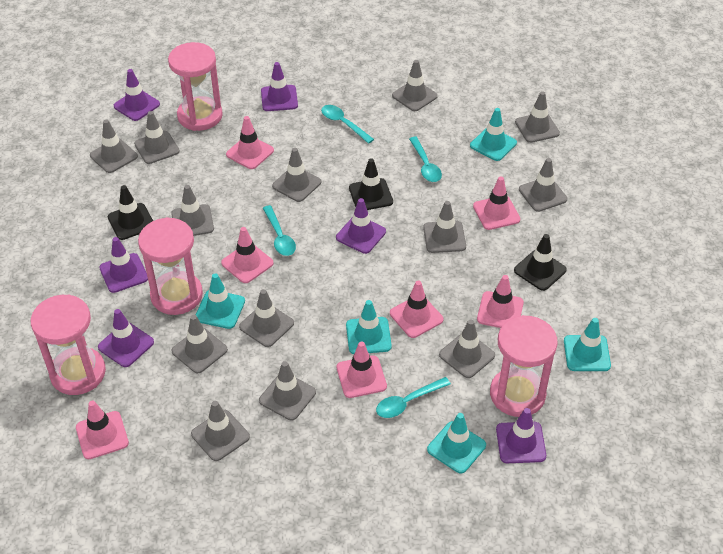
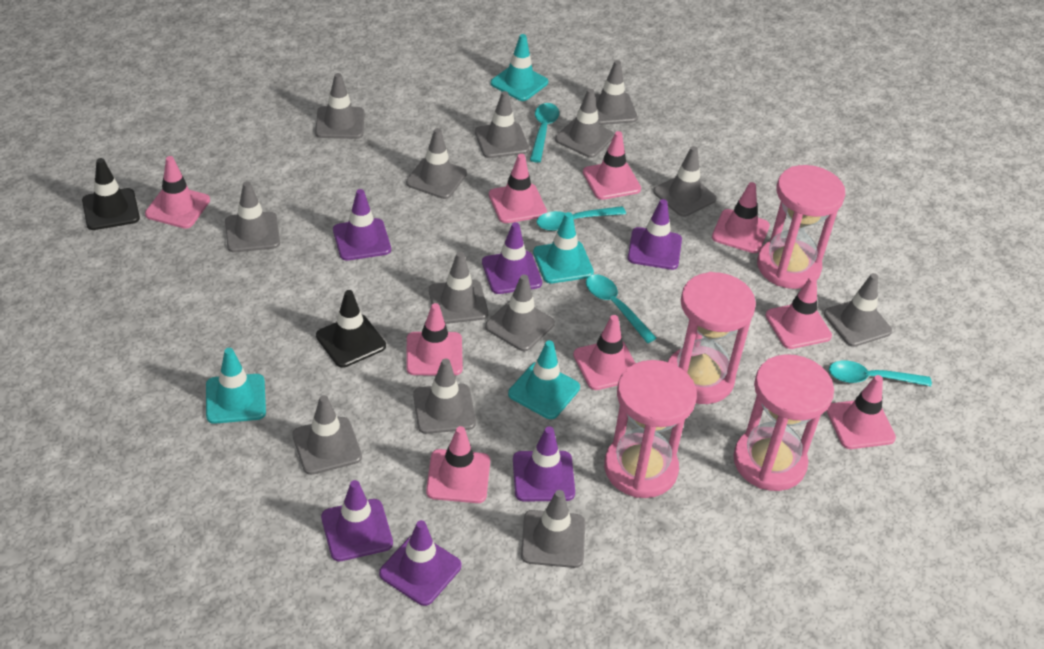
black traffic cone: [108,185,153,240] [349,158,393,210] [514,234,567,291] = 3 -> [82,158,140,230] [316,290,386,368] = 2
pink traffic cone: [76,400,129,459] [221,227,274,283] [226,116,274,169] [337,341,387,398] [390,280,444,338] [473,176,520,230] [477,275,524,328] = 7 -> [145,156,210,229] [406,303,463,375] [426,426,490,503] [489,154,547,223] [573,315,635,390] [583,131,641,200] [712,182,770,253] [765,276,832,349] [827,375,896,449] = 9
turquoise traffic cone: [196,273,245,329] [346,300,392,354] [427,413,486,474] [470,108,517,161] [564,318,611,371] = 5 -> [206,348,266,424] [491,34,548,101] [508,340,580,419] [533,212,594,283] = 4

